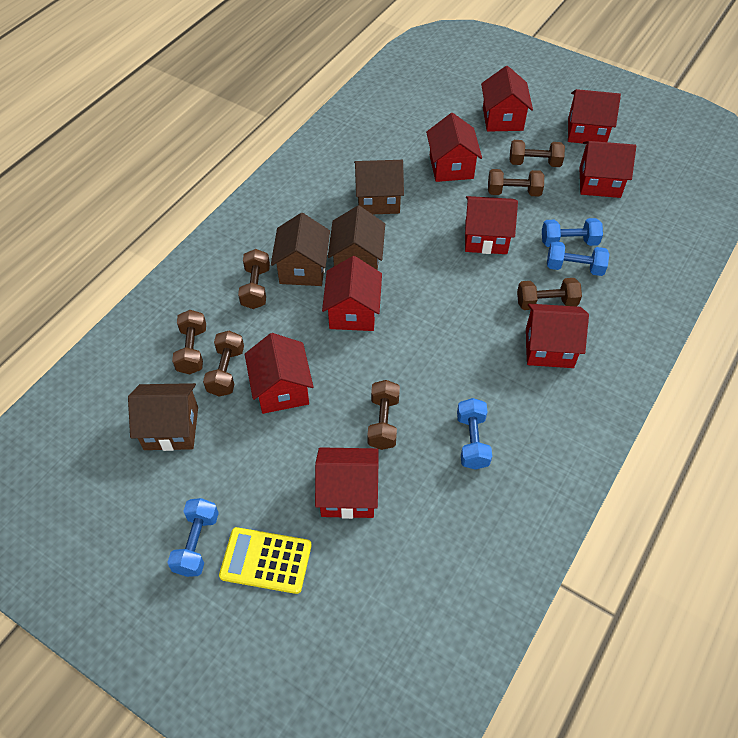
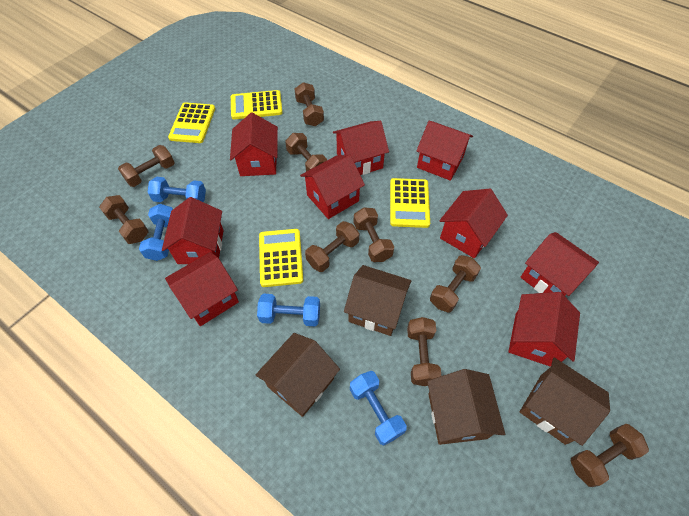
brown dumbbell: [172,310,206,375] [203,331,244,397] [238,249,270,309] [367,380,400,450] [488,169,544,197] [509,140,565,167] [517,278,582,310] = 7 -> [99,195,149,244] [118,145,175,187] [285,133,327,172] [295,82,324,126] [305,221,359,272] [353,207,394,262] [407,317,441,386] [430,255,481,313] [571,424,649,487] = 9
yellow calculator: [219,527,312,594] = 1 -> [168,102,215,143] [231,90,283,119] [259,229,303,287] [390,178,430,228] = 4

